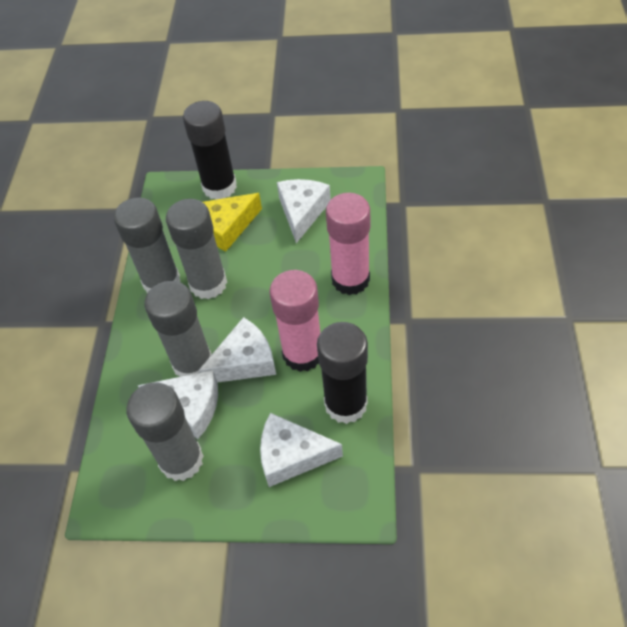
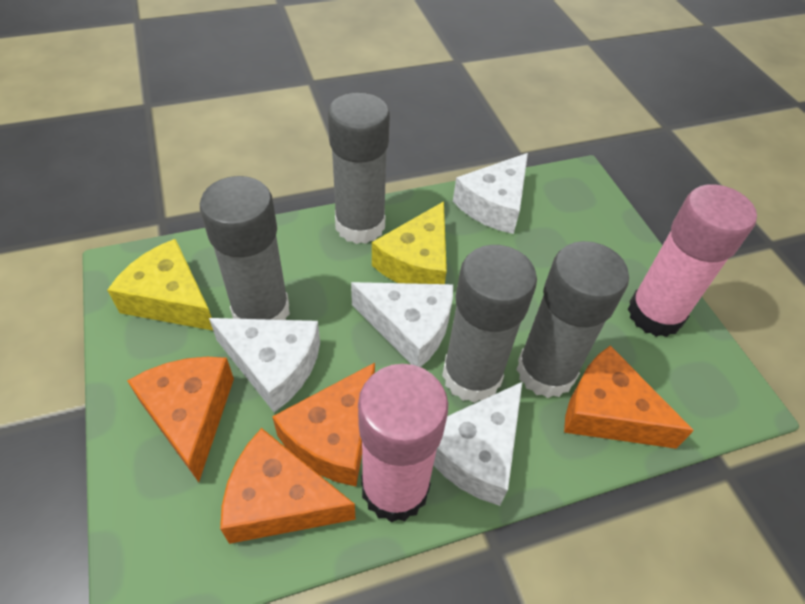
black glue stick: [183,101,237,199] [317,322,368,424] = 2 -> none = 0
orange cheese: none = 0 -> [127,357,234,482] [220,428,355,544] [272,363,375,486] [564,345,694,449] = 4
yellow cheese: [203,193,262,252] = 1 -> [107,239,213,331] [372,201,447,284] = 2

